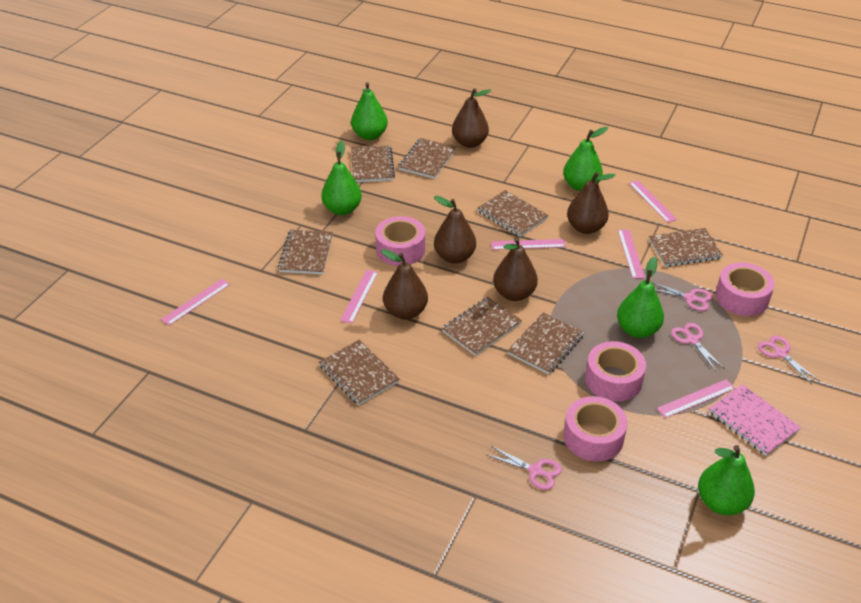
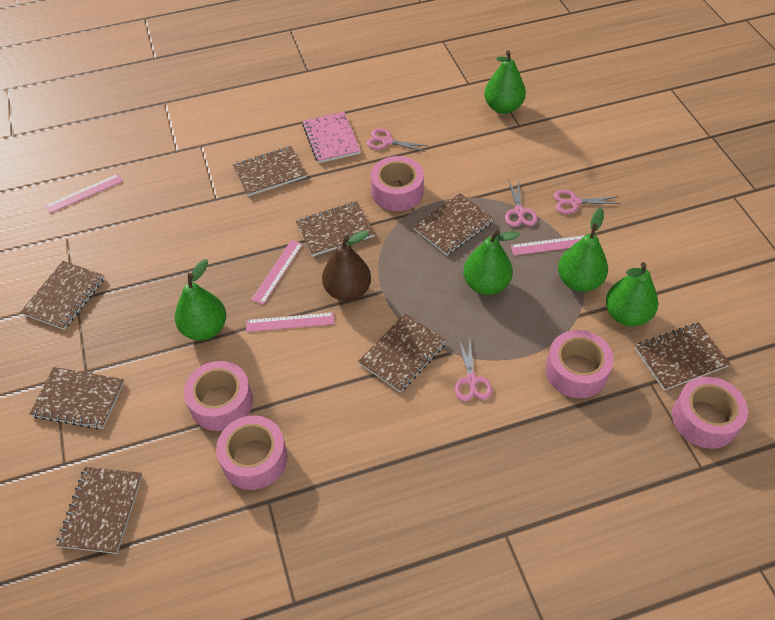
brown pear: [381,249,428,319] [434,196,476,264] [452,88,491,148] [493,237,538,301] [567,171,616,234] = 5 -> [322,230,371,301] = 1
pink ruler: [161,279,230,326] [340,270,378,323] [491,239,566,250] [618,229,645,279] [629,180,677,223] [657,379,735,418] = 6 -> [45,174,123,213] [246,312,335,332] [251,240,303,305] [510,235,585,256] = 4
pink tape: [375,216,425,266] [563,396,627,461] [585,341,646,402] [715,262,775,316] = 4 -> [184,361,253,431] [216,416,287,490] [371,156,424,211] [545,330,614,398] [672,377,748,449] = 5

